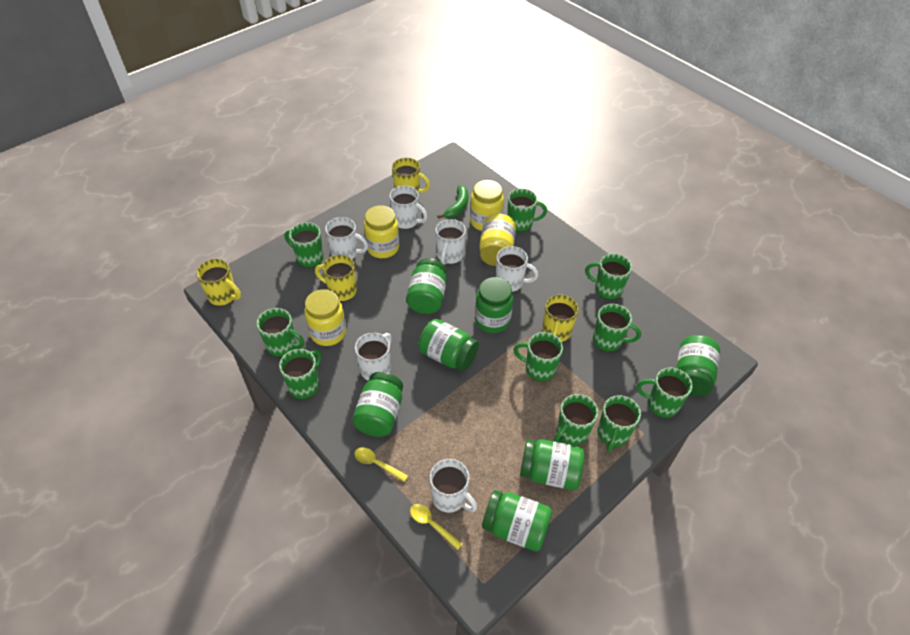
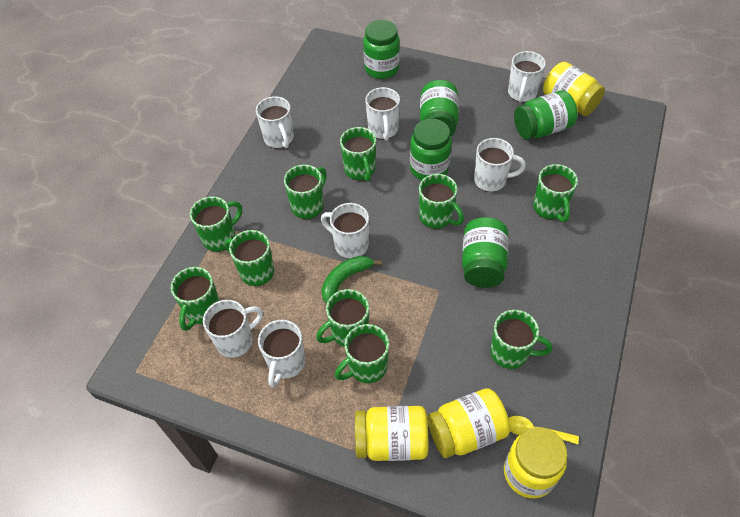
green jar: [353,372,403,437] [406,258,447,314] [418,319,479,371] [475,277,513,333] [482,490,552,551] [520,439,584,490] [676,335,720,396] = 7 -> [363,20,400,79] [410,119,452,181] [420,80,459,136] [462,217,508,288] [514,91,577,139] = 5
white mug: [325,217,368,260] [355,332,391,381] [390,186,427,229] [429,459,477,513] [435,219,466,265] [496,246,538,292] = 6 -> [203,300,263,358] [256,96,294,149] [258,320,305,388] [321,203,369,259] [365,87,400,141] [474,138,526,192] [508,51,546,102] = 7
yellow mug: [196,259,241,306] [315,255,357,301] [392,158,430,194] [542,295,579,342] = 4 -> none = 0
yellow spoon: [354,447,408,482] [410,504,462,550] = 2 -> [509,416,579,444] = 1

